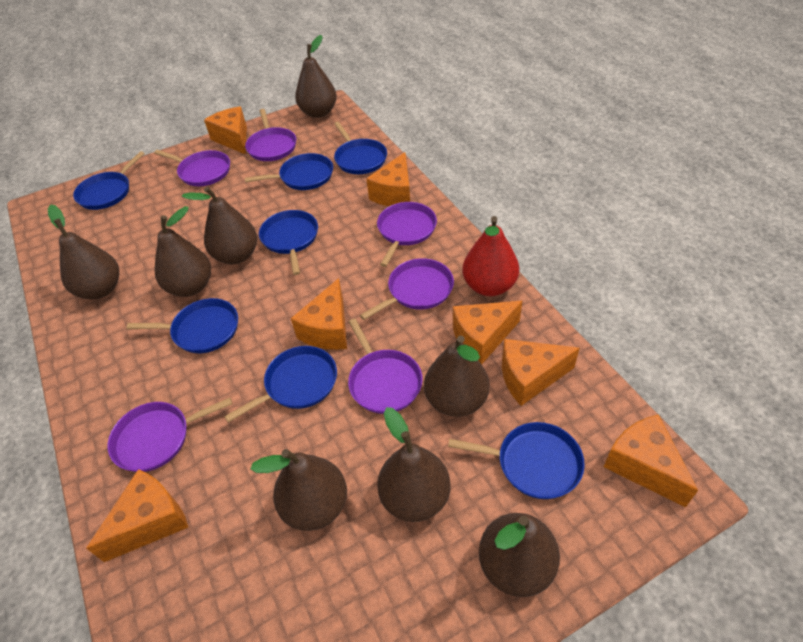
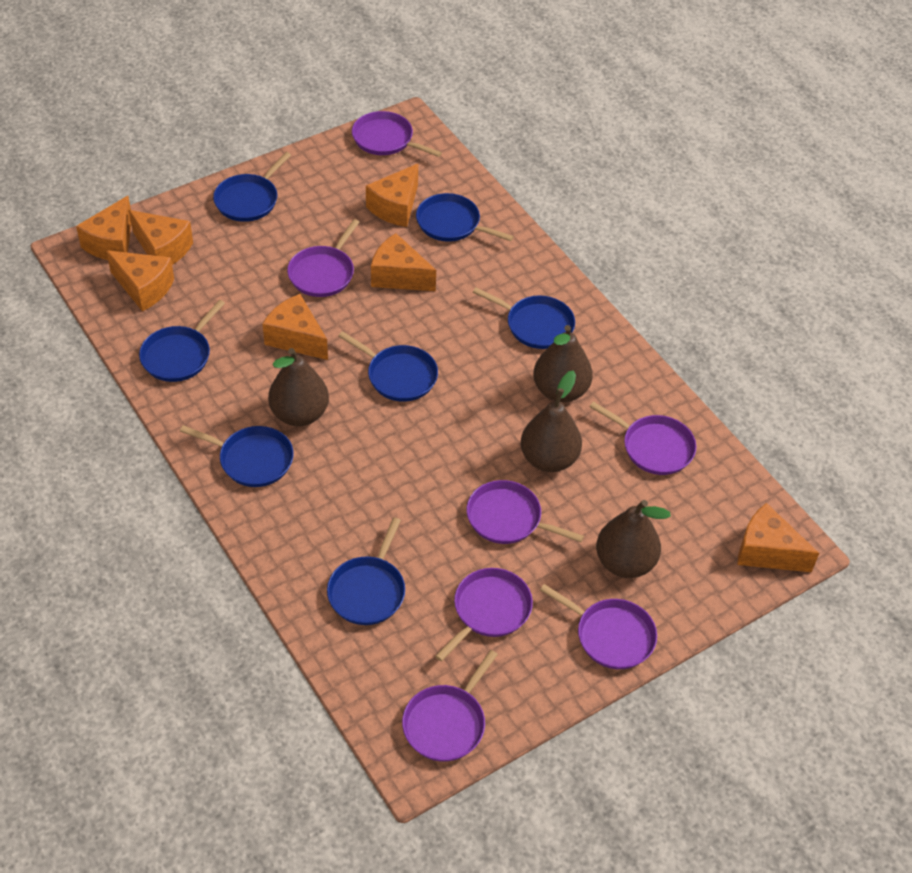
brown pear: [48,205,119,299] [155,206,211,297] [182,186,257,264] [251,449,347,531] [295,35,337,118] [377,407,450,522] [424,335,490,417] [479,513,560,597] = 8 -> [268,348,329,426] [521,370,582,472] [533,325,593,402] [596,500,671,578] = 4
purple pan: [108,398,232,472] [154,150,230,186] [245,109,296,161] [348,319,423,414] [360,258,454,320] [377,202,437,267] = 6 -> [287,219,359,297] [352,111,442,157] [402,650,498,762] [435,568,533,662] [467,480,584,544] [540,584,657,669] [589,402,696,475] = 7
red pear: [462,216,519,296] = 1 -> none = 0

